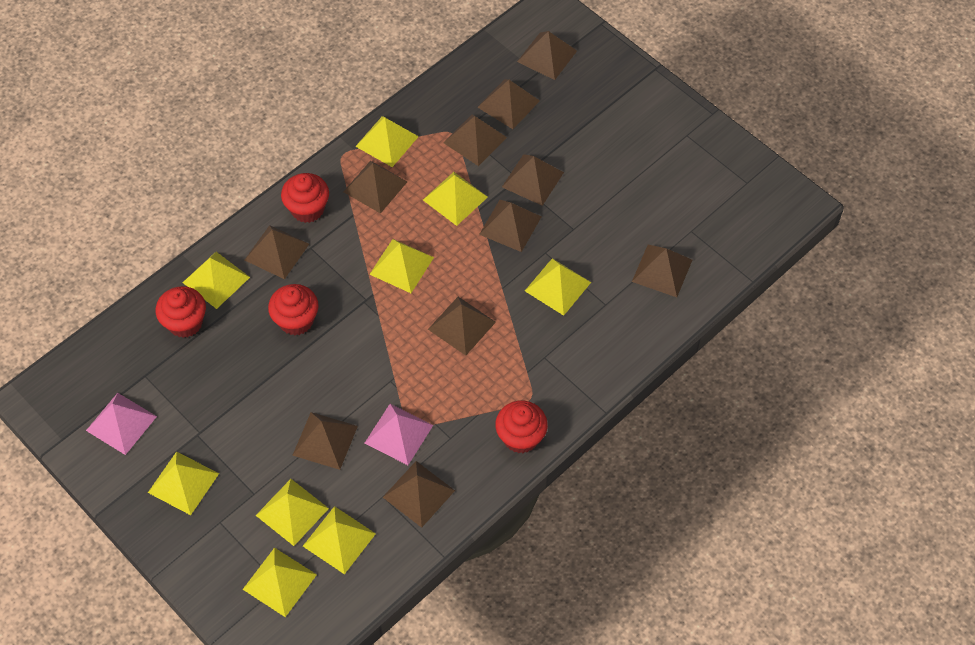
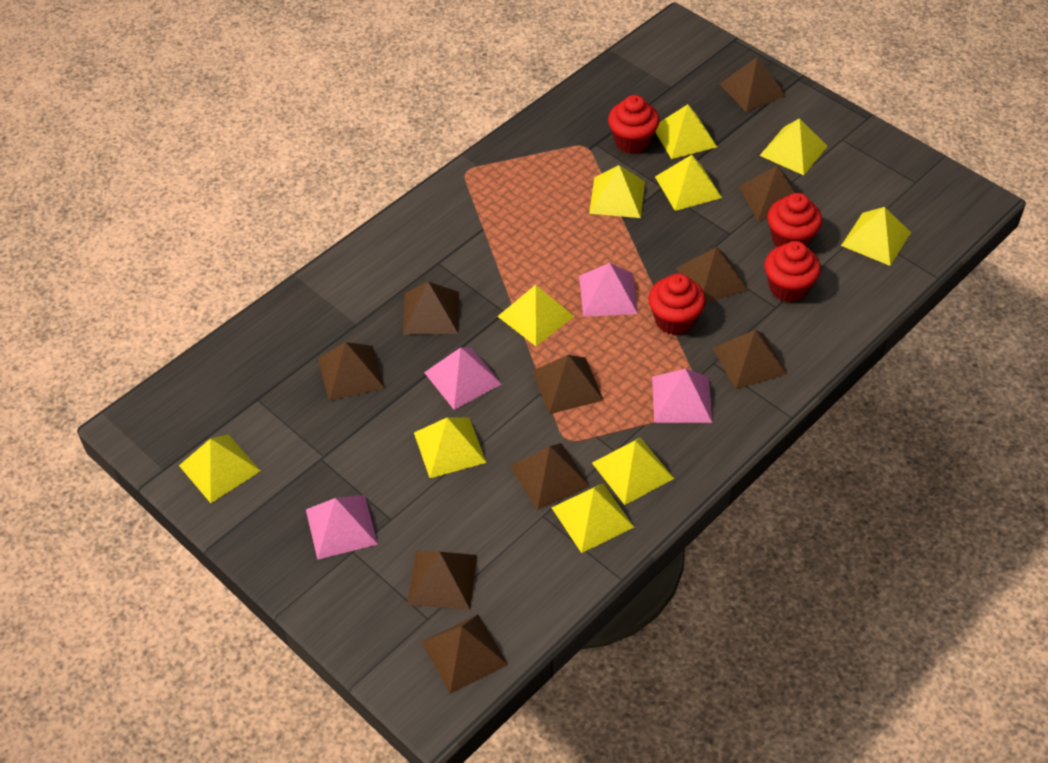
brown pyramid: [245,225,309,279] [292,412,358,470] [343,161,407,214] [383,461,455,528] [428,297,496,355] [443,115,507,166] [477,79,540,129] [479,200,541,252] [502,154,564,206] [517,31,577,80] [632,245,692,297] = 11 -> [318,342,385,401] [403,282,459,335] [407,551,477,610] [421,615,508,694] [510,443,590,510] [532,355,604,414] [676,247,748,304] [713,330,787,390] [719,57,786,112] [739,166,796,221] = 10
pink pyramid: [86,393,157,455] [365,404,433,465] = 2 -> [306,495,378,560] [424,347,502,410] [579,263,638,317] [652,369,712,423] = 4
yellow pyramid: [148,452,219,515] [183,252,250,309] [242,548,317,617] [255,479,329,546] [303,506,376,574] [355,116,419,167] [369,239,434,293] [423,172,488,226] [525,258,591,316] = 9 -> [179,434,261,503] [414,417,487,478] [497,285,574,346] [551,483,634,553] [589,165,645,218] [592,437,674,505] [655,104,717,159] [655,155,722,211] [759,118,828,175] [841,207,911,266] = 10

